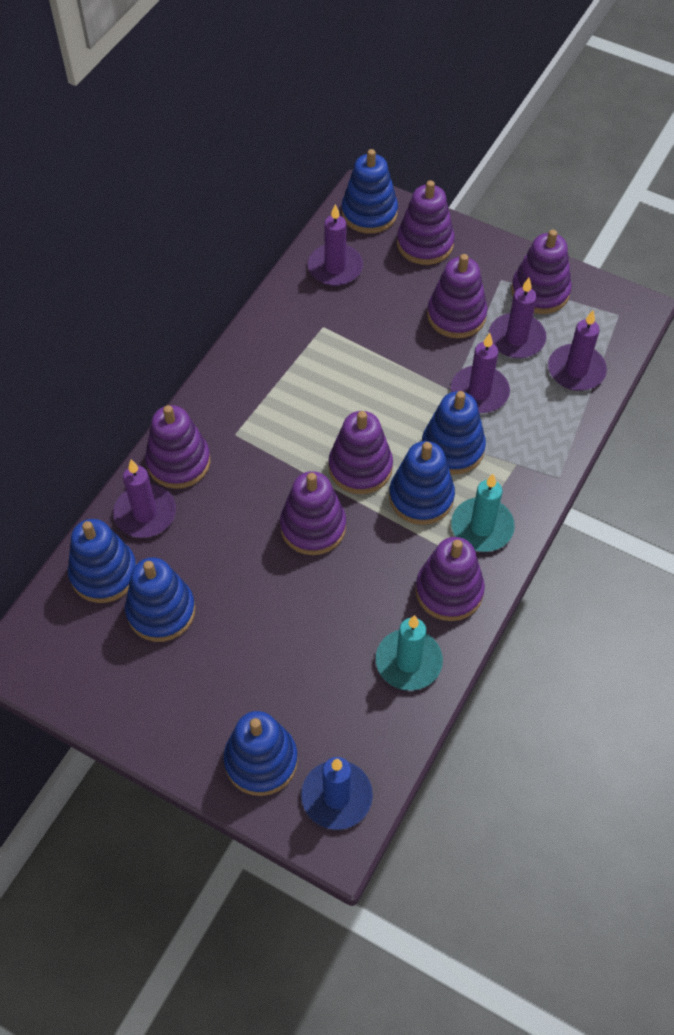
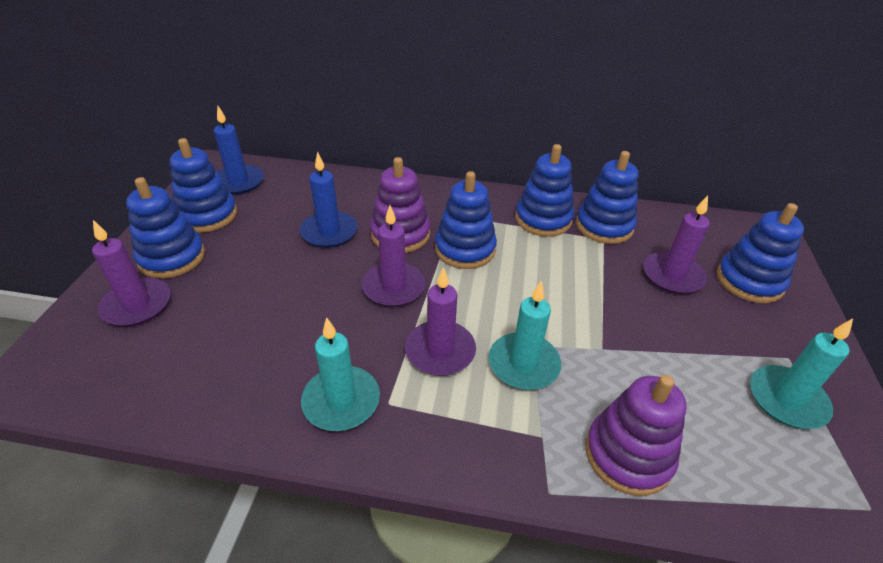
blue candle: [301,757,373,830] = 1 -> [213,106,264,195] [300,151,357,248] = 2
purple candle: [113,459,176,538] [308,204,363,286] [451,333,510,413] [489,278,546,358] [548,311,607,391] = 5 -> [92,220,171,326] [362,205,426,307] [405,267,476,376] [643,195,710,294] = 4
purple stacking toy: [145,405,210,489] [280,471,346,555] [328,411,393,494] [397,180,455,265] [415,537,485,621] [427,254,487,338] [511,230,572,314] = 7 -> [370,157,430,253] [585,375,687,496] = 2
turquoise candle: [376,615,443,690] [451,474,515,552] = 2 -> [301,317,380,431] [489,281,561,390] [750,318,853,429] = 3

